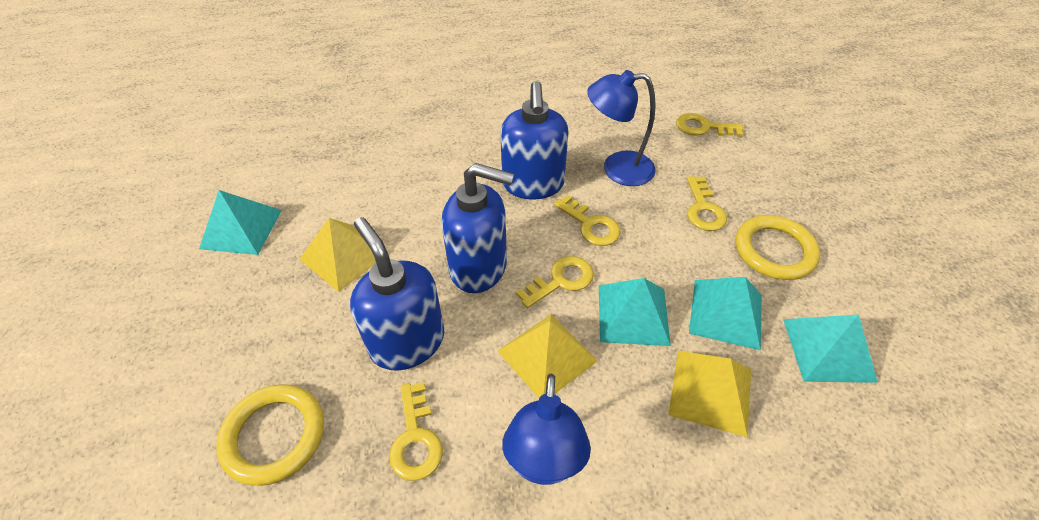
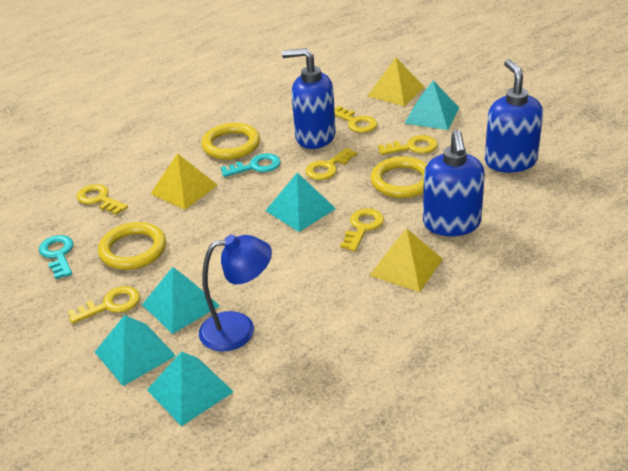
blue lamp: [502,373,591,485] [587,70,656,186] = 2 -> [199,235,272,352] = 1
turquoise key: none = 0 -> [39,235,73,279] [221,153,281,177] = 2
turquoise pyramid: [199,190,282,255] [599,278,671,346] [689,277,762,350] [783,314,878,383] = 4 -> [95,315,176,386] [142,267,220,334] [147,351,234,426] [266,172,336,232] [404,80,459,130] = 5
yellow key: [389,382,443,481] [516,256,594,308] [554,195,621,246] [676,113,743,137] [687,176,727,231] = 5 -> [68,286,140,324] [77,184,128,215] [305,148,357,180] [334,106,378,133] [340,208,384,251] [378,135,438,155] = 6
yellow ring: [216,384,324,486] [736,215,820,280] = 2 -> [98,222,166,270] [201,123,260,160] [370,157,427,198] = 3

